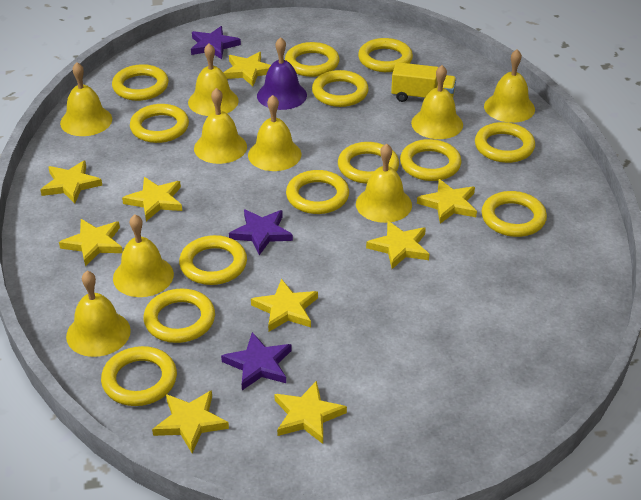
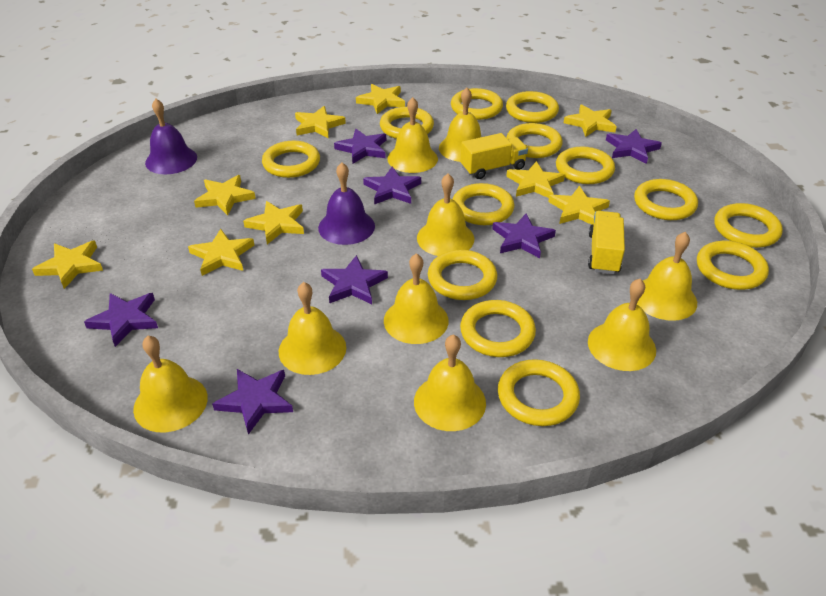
purple bell: [257,37,307,110] = 1 -> [145,99,197,174] [318,163,375,245] = 2
purple star: [191,26,241,59] [221,332,292,390] [229,209,293,255] = 3 -> [84,293,158,347] [212,369,293,435] [321,255,388,304] [334,129,386,164] [363,167,421,205] [492,214,556,258] [606,129,662,164] = 7
yellow truck: [391,62,456,102] = 1 -> [460,133,528,179] [588,211,625,274] = 2

